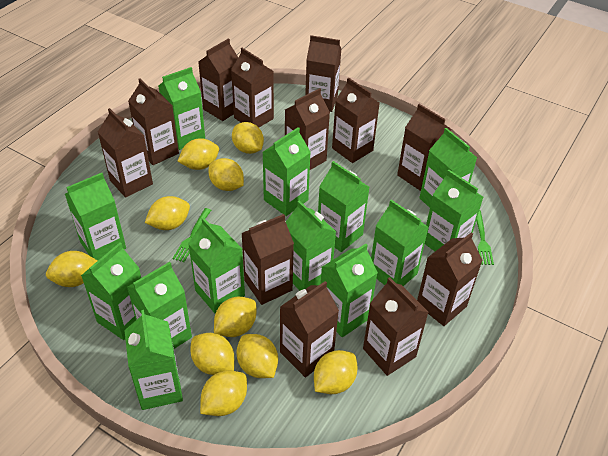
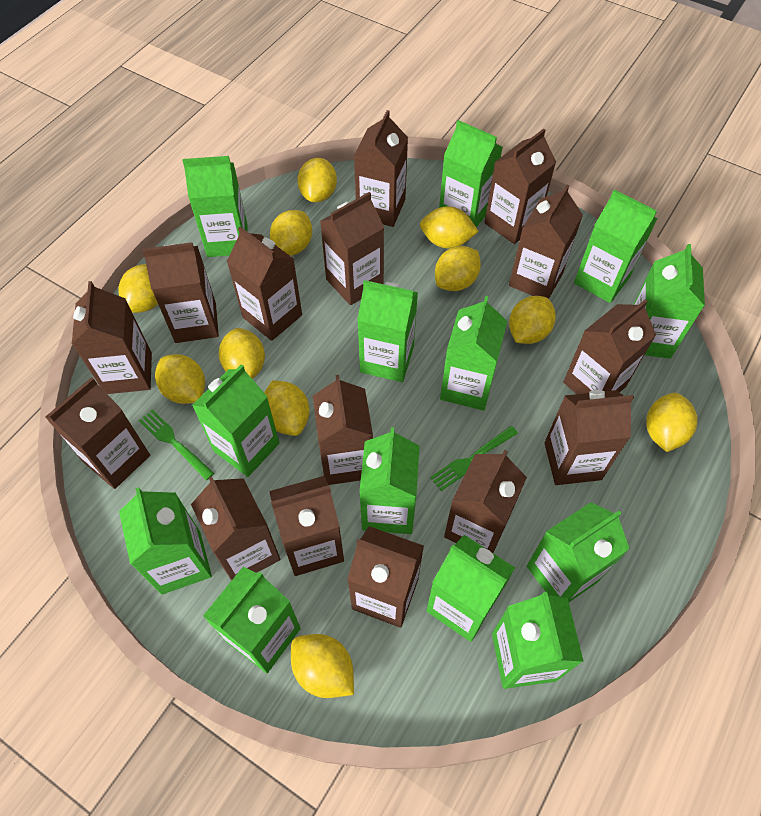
brown carton: [98,108,153,198] [128,79,179,165] [198,38,238,121] [231,48,274,127] [241,214,294,305] [280,281,339,377] [285,88,330,170] [305,35,342,112] [332,78,380,163] [363,277,428,376] [397,104,451,191] [417,232,483,326] = 12 -> [45,377,150,489] [72,281,152,394] [142,242,219,343] [191,476,280,581] [227,227,302,341] [269,476,344,576] [313,375,373,485] [320,192,384,305] [347,526,424,628] [354,110,408,227] [444,450,527,553] [484,128,556,244] [509,185,583,299] [544,390,634,485] [563,299,656,394] = 15
yellow lemon: [46,251,97,287] [145,196,190,230] [177,138,219,170] [190,333,234,375] [200,370,247,416] [208,158,244,191] [214,297,256,337] [232,122,264,154] [236,334,278,378] [314,350,358,394] = 10 -> [118,264,158,313] [155,354,205,404] [219,328,265,379] [264,380,310,436] [270,210,312,256] [291,634,354,698] [297,158,337,202] [420,206,479,248] [435,246,481,291] [509,296,556,344] [646,393,697,452] = 11

